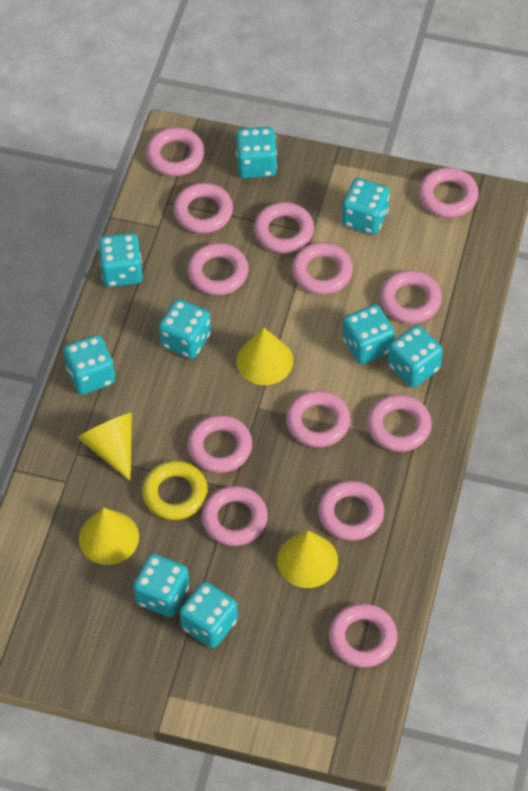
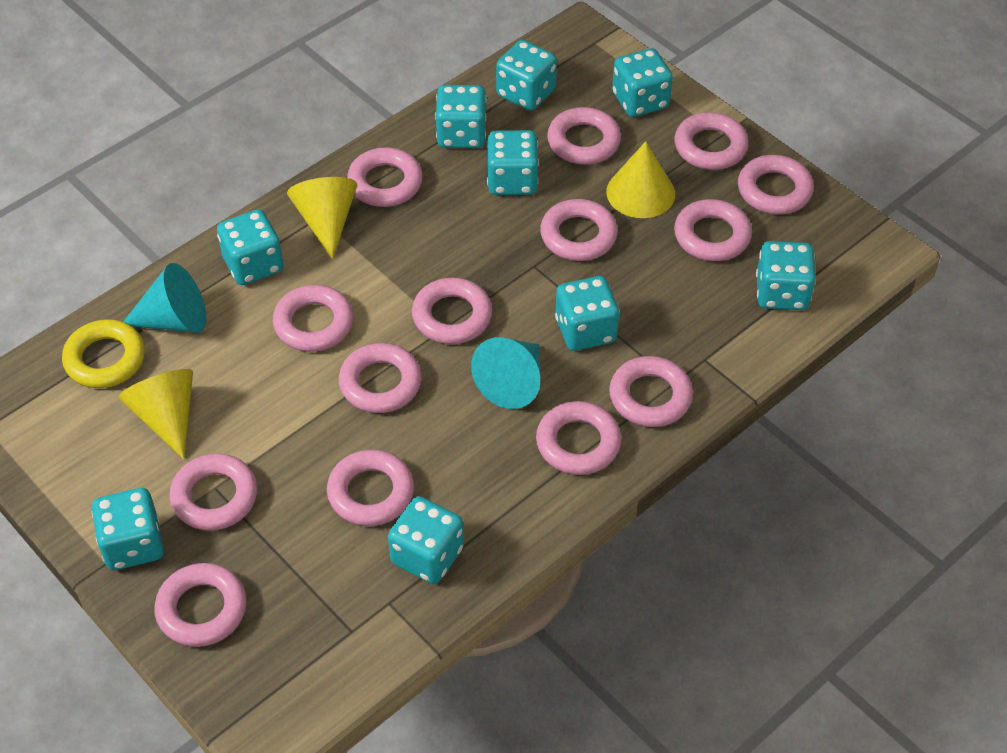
pink ring: [146,127,205,176] [173,183,233,233] [188,243,249,295] [188,415,252,473] [202,486,268,546] [254,202,314,253] [286,390,351,448] [292,242,353,295] [318,481,384,541] [329,603,398,668] [367,394,432,452] [380,270,442,324] [419,167,479,218] = 13 -> [154,563,247,647] [169,453,257,530] [273,285,353,352] [327,450,414,526] [339,343,422,413] [347,147,423,207] [412,278,492,344] [536,401,621,475] [540,199,618,261] [547,107,621,164] [609,356,693,427] [674,199,752,261] [675,112,749,170] [738,155,814,214] = 14
turquoise cone: none = 0 -> [123,263,206,333] [471,337,540,409] = 2
yellow cone: [78,413,132,481] [79,508,139,565] [236,328,293,385] [277,531,338,588] = 4 -> [118,369,193,459] [287,177,357,259] [606,141,675,218] = 3

